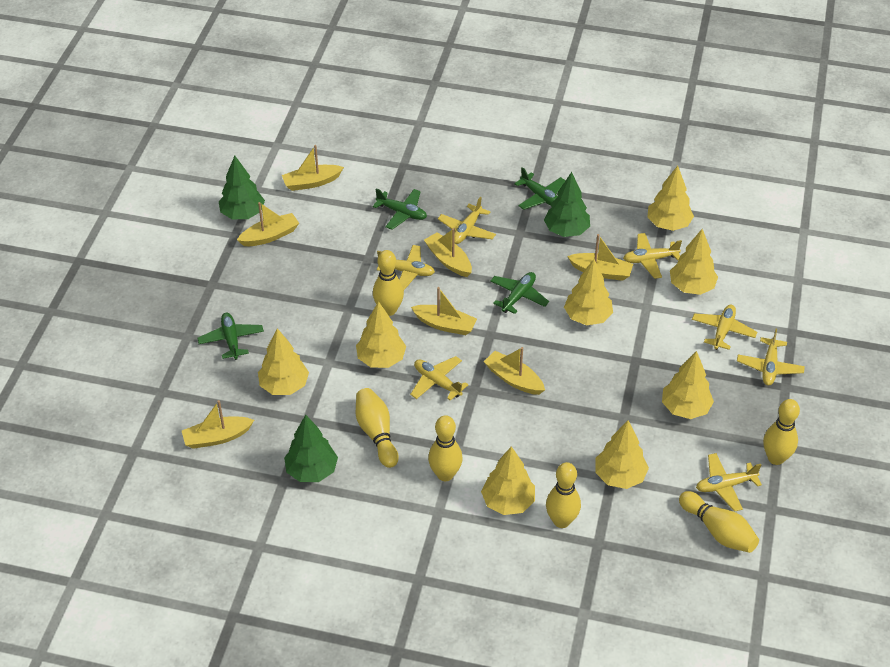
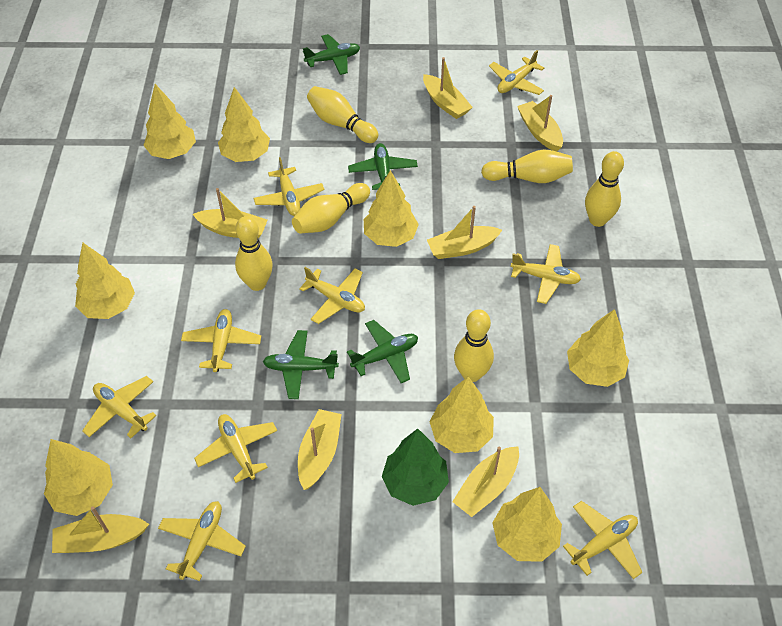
green tree: [219,156,265,219] [284,415,338,482] [544,172,590,237] = 3 -> [382,429,449,506] = 1
yellow plane: [377,245,435,290] [410,356,469,401] [438,197,496,244] [623,233,682,279] [692,304,757,350] [696,453,762,512] [737,329,805,386] = 7 -> [82,376,156,438] [158,501,246,581] [181,309,261,372] [194,414,277,483] [254,157,324,216] [299,267,365,324] [489,50,544,95] [510,244,581,304] [563,501,642,579] = 9

